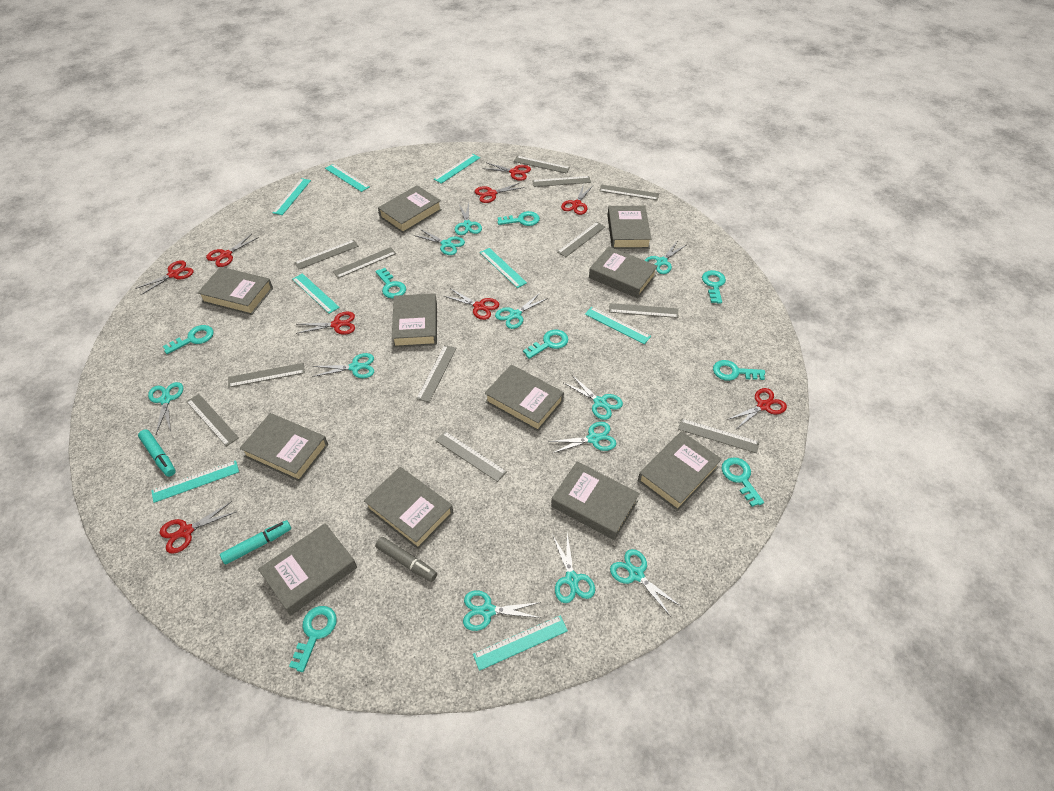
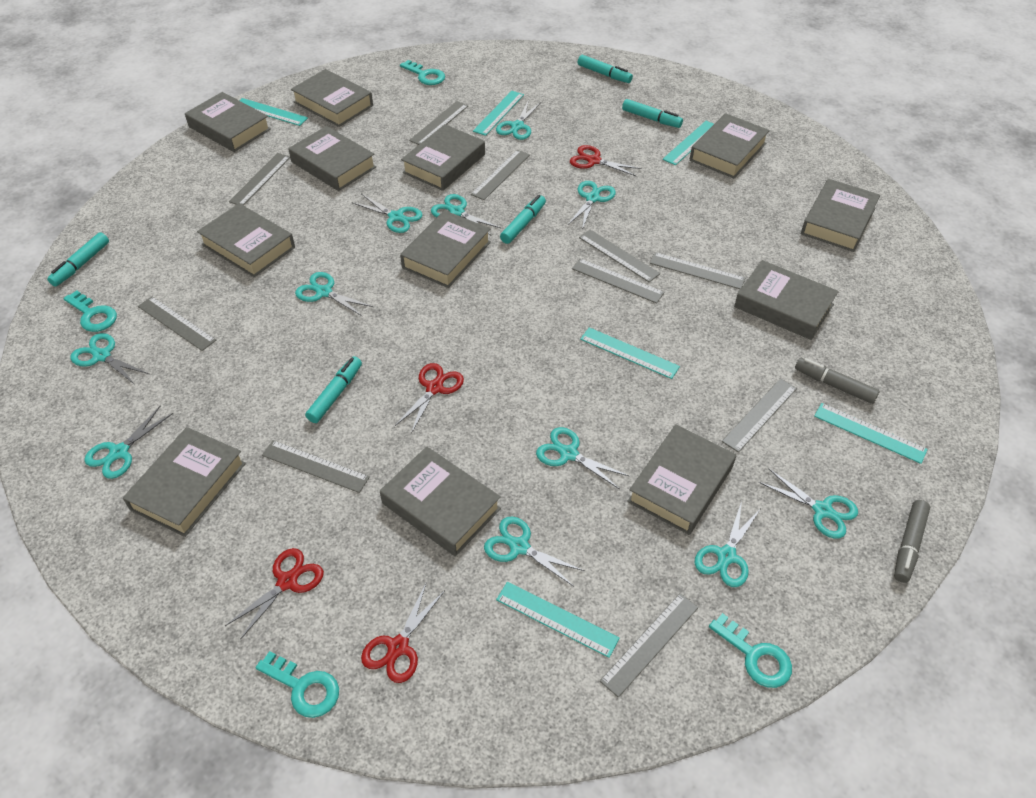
grey book: [198,267,273,315] [240,413,328,482] [258,523,357,616] [364,467,453,550] [378,185,442,233] [392,293,437,348] [485,364,564,432] [551,462,640,540] [589,246,658,298] [607,206,651,249] [638,431,722,511] = 11 -> [123,427,246,537] [185,92,271,152] [197,203,295,277] [288,126,376,191] [291,69,373,127] [380,447,501,556] [400,210,491,288] [401,124,485,191] [627,424,736,535] [690,113,770,178] [734,260,839,340] [801,179,880,252] = 12
grey marker: [375,537,437,582] = 1 -> [795,358,879,404] [894,500,930,583] = 2
grey ruler: [186,394,239,446] [228,363,305,388] [294,240,359,269] [333,247,396,278] [416,345,457,402] [435,431,507,482] [514,156,570,174] [532,176,591,187] [557,222,606,257] [599,184,659,200] [609,303,678,318] [678,418,759,453] = 12 -> [138,296,216,351] [229,153,290,206] [262,440,370,493] [409,101,468,145] [471,150,530,200] [572,258,665,304] [579,230,660,282] [600,593,698,698] [650,252,745,289] [722,378,797,453] = 10
red scissors: [135,260,193,295] [160,501,236,554] [206,234,259,267] [296,312,355,335] [444,288,499,320] [475,182,525,203] [482,163,531,181] [561,184,593,215] [727,388,787,428] = 9 -> [225,548,324,640] [361,584,445,683] [395,363,464,433] [570,145,642,177] = 4
turquoise key: [163,325,214,354] [289,606,337,672] [375,268,406,299] [497,211,540,226] [523,330,568,359] [702,270,726,304] [713,360,765,381] [721,457,764,507] = 8 -> [63,291,117,332] [256,651,339,718] [400,60,445,85] [709,613,792,688] = 4
turquoise marker: [138,429,176,477] [220,520,291,565] = 2 -> [47,232,109,287] [305,356,362,423] [500,195,546,244] [578,55,633,83] [622,99,683,128] = 5
turquoise ruler: [151,460,239,503] [273,178,311,215] [292,273,340,314] [325,164,369,192] [434,154,480,184] [473,615,568,671] [480,248,527,288] [585,307,651,344] = 8 -> [239,98,308,126] [473,91,524,136] [496,582,619,658] [580,327,680,379] [663,121,714,165] [814,403,928,464] = 6

